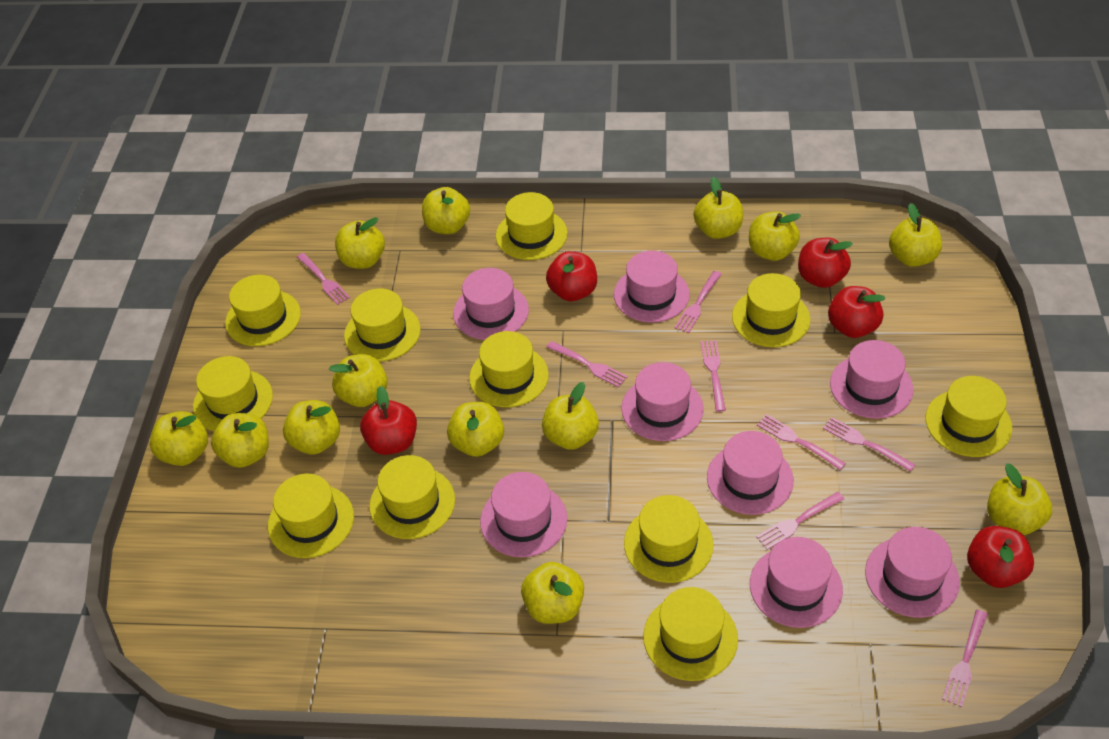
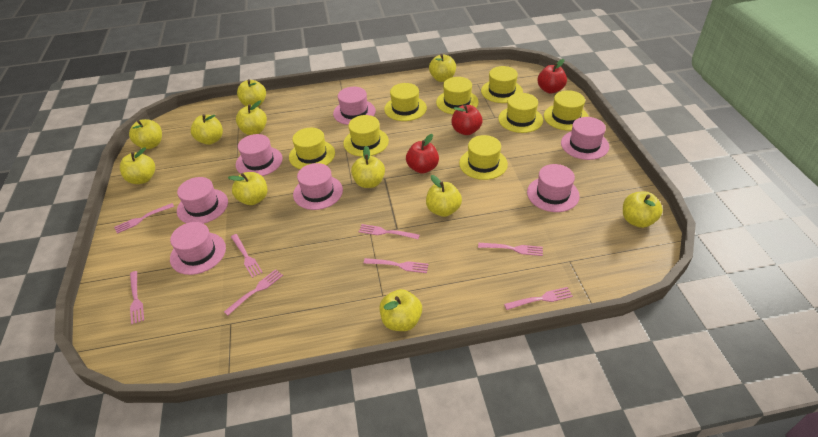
pink hat: [453,268,529,340] [480,472,567,557] [614,251,690,323] [621,362,704,441] [707,431,794,515] [750,537,843,628] [830,340,913,419] [865,527,960,618] = 8 -> [170,222,226,275] [177,177,228,224] [236,134,283,176] [293,163,343,210] [333,87,376,125] [527,164,580,212] [561,117,609,160] = 7
red apple: [360,386,417,455] [546,251,597,301] [798,238,853,288] [828,286,885,338] [967,526,1034,588] = 5 -> [406,134,439,174] [451,105,483,135] [538,59,567,93] = 3
yellow apple: [150,411,208,466] [211,413,269,468] [283,400,340,455] [329,354,388,407] [335,217,385,269] [422,187,470,234] [447,402,504,457] [521,562,584,624] [542,382,599,450] [693,177,743,239] [749,211,801,261] [889,203,942,267] [987,463,1052,535] = 13 -> [120,147,155,184] [129,119,162,149] [191,114,223,145] [228,172,267,205] [236,101,267,135] [237,79,266,107] [351,146,385,188] [380,289,422,331] [426,175,462,217] [429,54,456,82] [623,192,663,228] = 11
yellow hat: [193,356,273,431] [225,275,301,346] [268,474,354,558] [344,288,421,362] [370,455,455,539] [469,331,549,407] [496,192,568,260] [624,495,714,583] [643,587,738,681] [732,273,810,347] [925,376,1012,457] = 11 -> [289,128,335,169] [343,115,389,157] [384,83,427,121] [436,77,479,114] [459,135,508,180] [481,66,523,103] [498,93,543,133] [544,90,589,131] = 8

